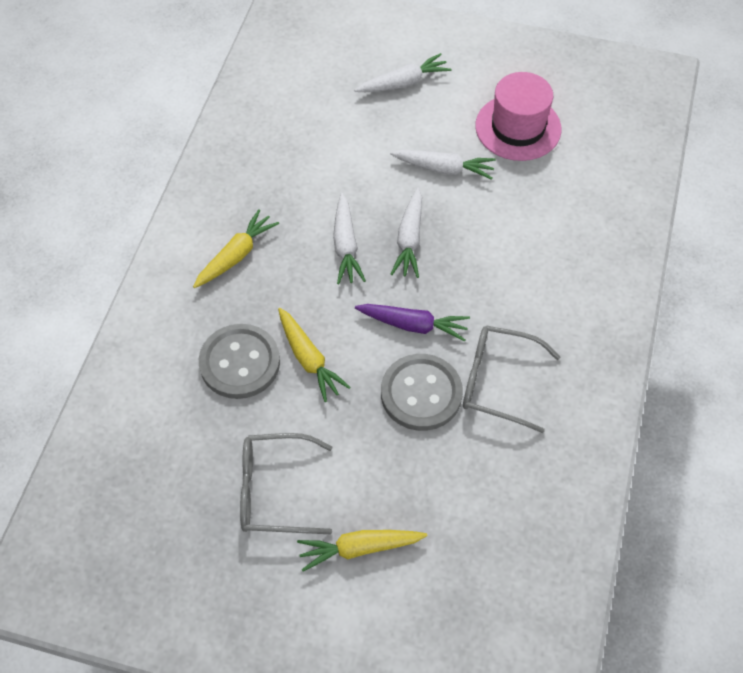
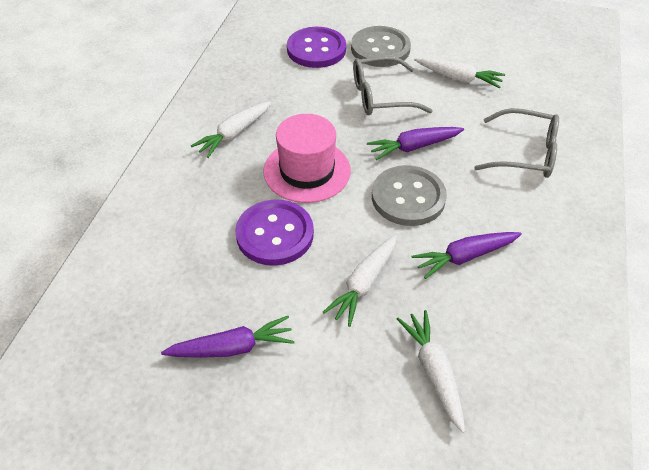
purple button: none = 0 -> [235,199,314,266] [287,27,346,68] = 2
purple carrot: [355,304,470,342] = 1 -> [161,316,295,358] [367,127,464,160] [412,232,522,279] = 3
yellow carrot: [193,209,279,288] [278,308,351,402] [297,530,427,571] = 3 -> none = 0

